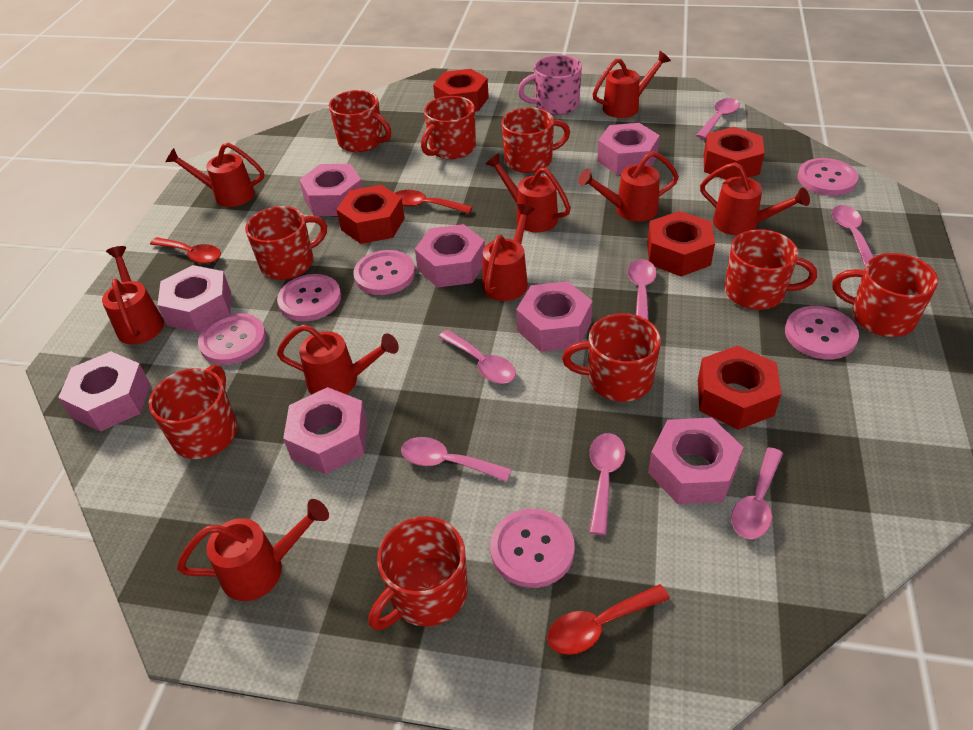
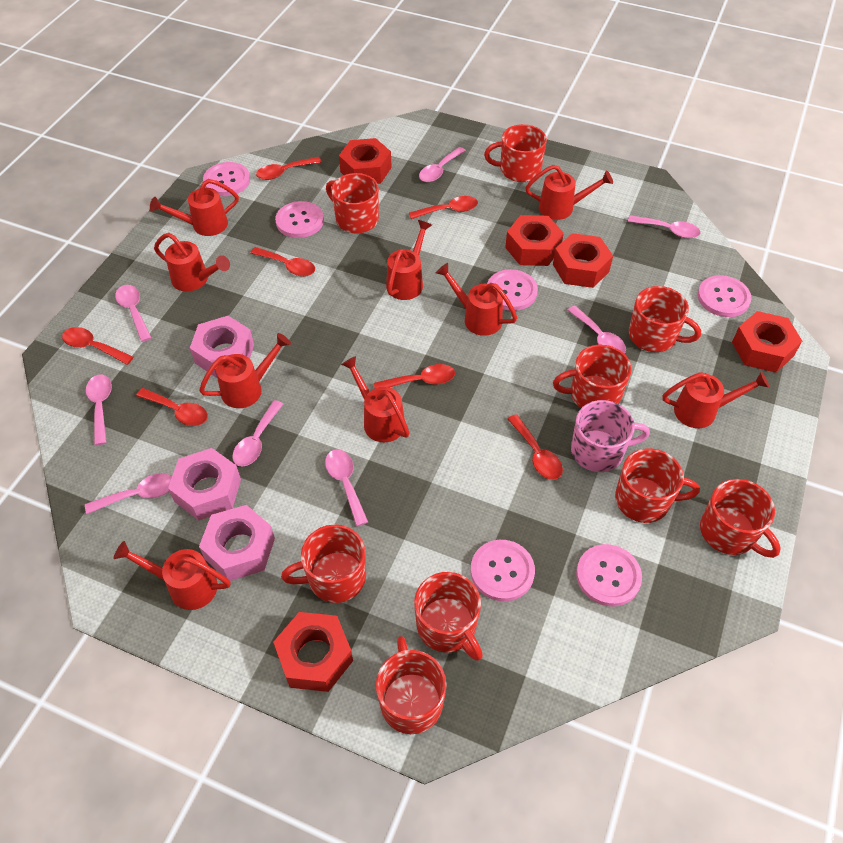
pink nut: [58,351,150,431] [157,265,231,333] [283,387,367,474] [299,164,363,216] [415,224,485,287] [516,281,593,352] [597,123,660,175] [648,418,743,504] = 8 -> [168,448,241,520] [190,316,254,378] [199,505,275,581] = 3
pink spoon: [401,437,512,482] [439,330,516,384] [589,433,625,535] [627,259,657,321] [696,98,740,139] [731,447,783,539] [832,205,873,266] = 7 -> [85,473,172,514] [86,375,112,445] [115,285,152,342] [232,400,283,467] [325,449,368,526] [419,147,466,182] [567,306,626,354] [628,215,700,238] = 8
red spoon: [150,237,221,264] [395,190,472,214] [547,584,670,655] = 3 -> [62,327,133,365] [136,388,208,426] [250,247,315,277] [256,157,322,180] [374,364,455,388] [409,196,478,219] [508,414,563,480] = 7

